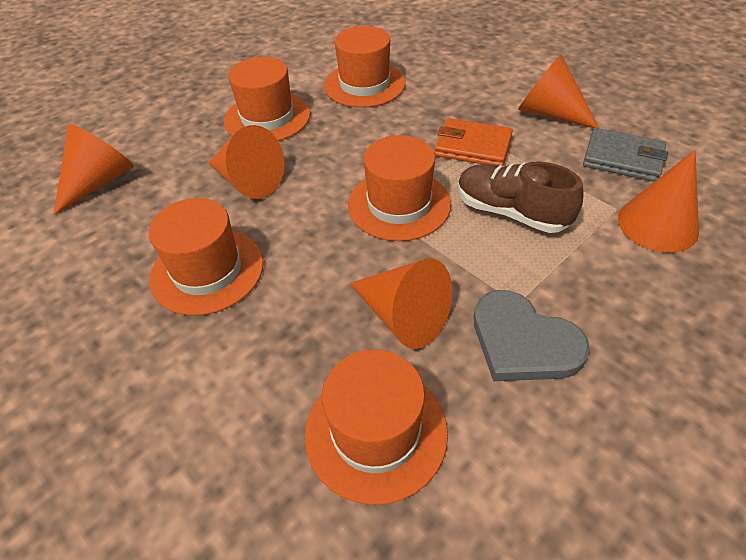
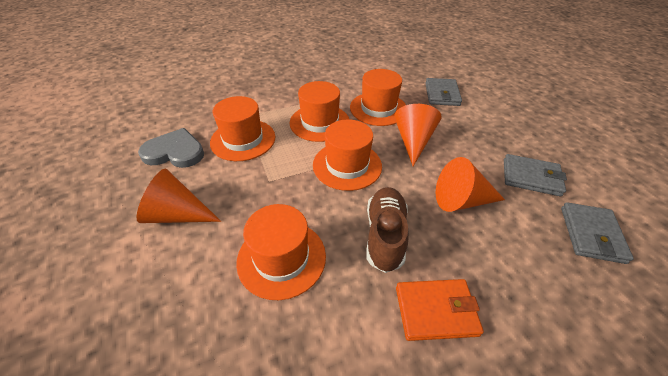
grey wallet: [583,128,668,182] = 1 -> [425,78,462,106] [504,154,567,196] [561,202,634,264] = 3
orange cone: [54,124,134,215] [208,125,285,199] [349,258,452,349] [518,54,599,128] [618,150,699,253] = 5 -> [137,169,221,223] [394,104,441,166] [436,157,505,212] = 3

